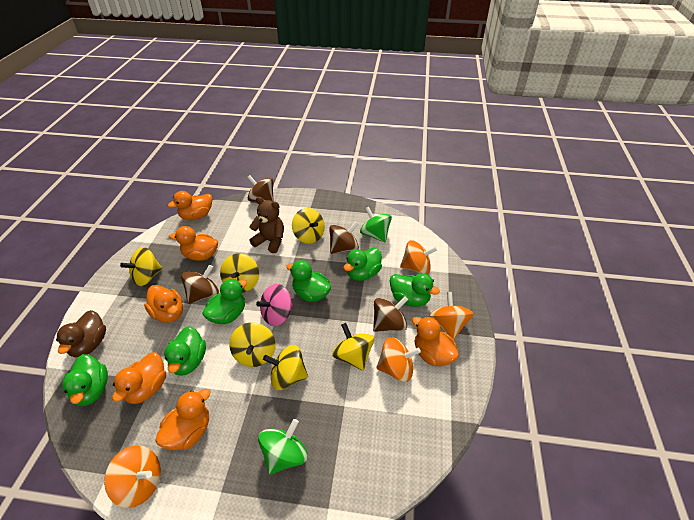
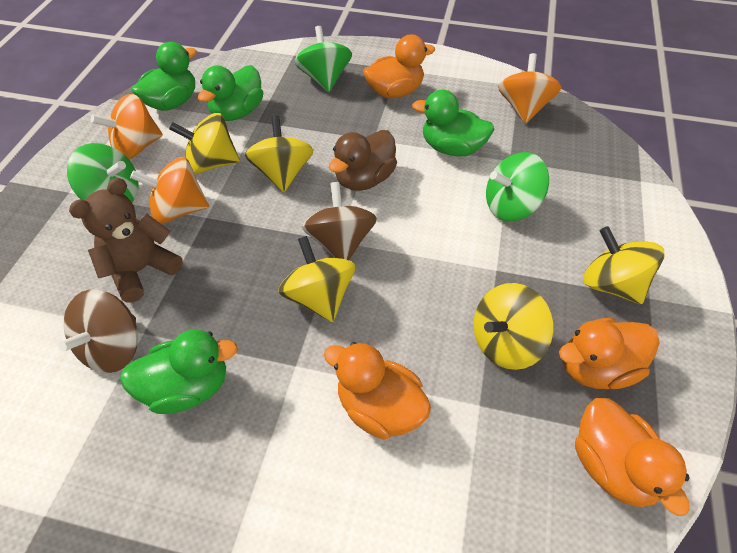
brown spinning top: [181,265,219,304] [247,175,274,202] [329,222,359,254] [373,296,408,332] = 4 -> [58,290,138,373] [302,182,377,260] = 2
green duck: [62,354,108,406] [164,326,206,376] [202,279,247,324] [286,260,331,302] [343,247,382,281] [390,273,440,307] = 6 -> [120,330,238,414] [131,42,197,111] [198,65,263,121] [412,90,495,157] = 4
green spinning top: [258,419,308,475] [360,207,392,242] = 2 -> [67,143,139,202] [295,26,352,92] [486,152,549,222] = 3
orange duck: [112,352,166,404] [144,285,183,323] [155,389,210,451] [168,191,212,220] [170,226,218,261] [412,316,459,366] = 6 -> [324,342,431,439] [363,34,435,98] [559,318,660,389] [575,398,690,516] = 4
orange spinning top: [104,445,161,508] [376,337,421,382] [400,240,437,275] [429,292,473,340] = 4 -> [91,94,163,159] [130,157,209,224] [498,53,562,123] = 3
pink spinning top: [256,284,293,326] = 1 -> none = 0
yellow spinning top: [120,247,162,286] [220,253,259,293] [229,322,276,367] [263,345,308,390] [292,208,325,244] [332,323,374,371] = 6 -> [169,113,240,174] [245,116,313,192] [278,236,355,322] [474,283,553,370] [583,226,664,304] = 5

